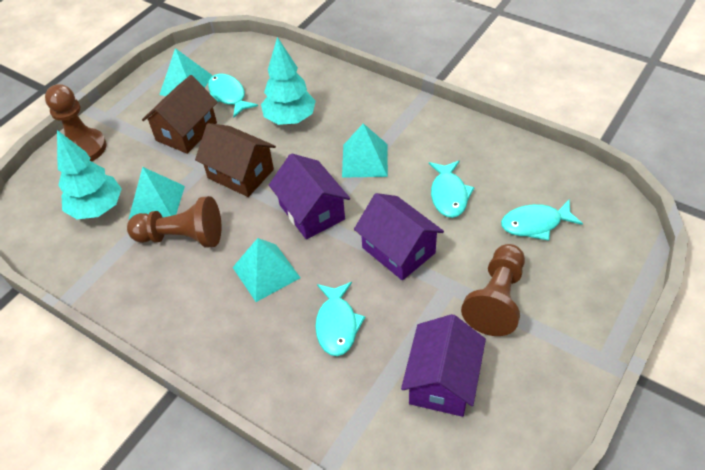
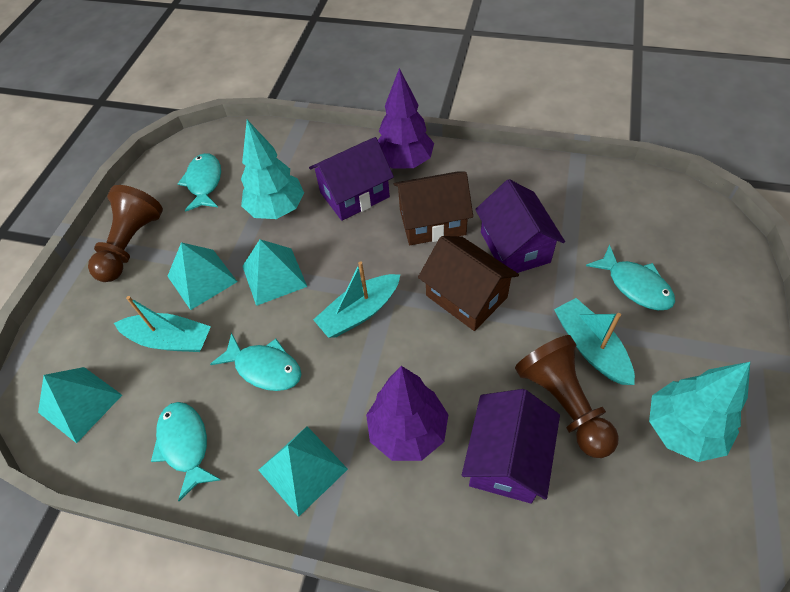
brown pawn: [45,84,107,162] [127,196,221,248] [461,244,525,336] = 3 -> [88,185,163,282] [515,335,619,458] = 2
purple tree: none = 0 -> [366,366,449,461] [378,68,434,169] = 2
turquoise boat: none = 0 -> [114,296,211,352] [313,261,401,338] [554,298,635,385] = 3

